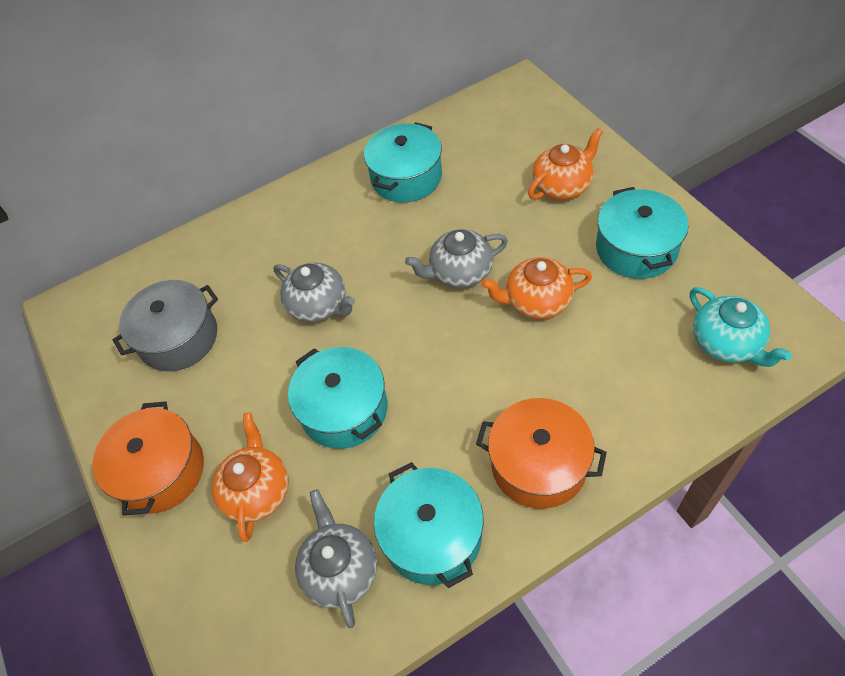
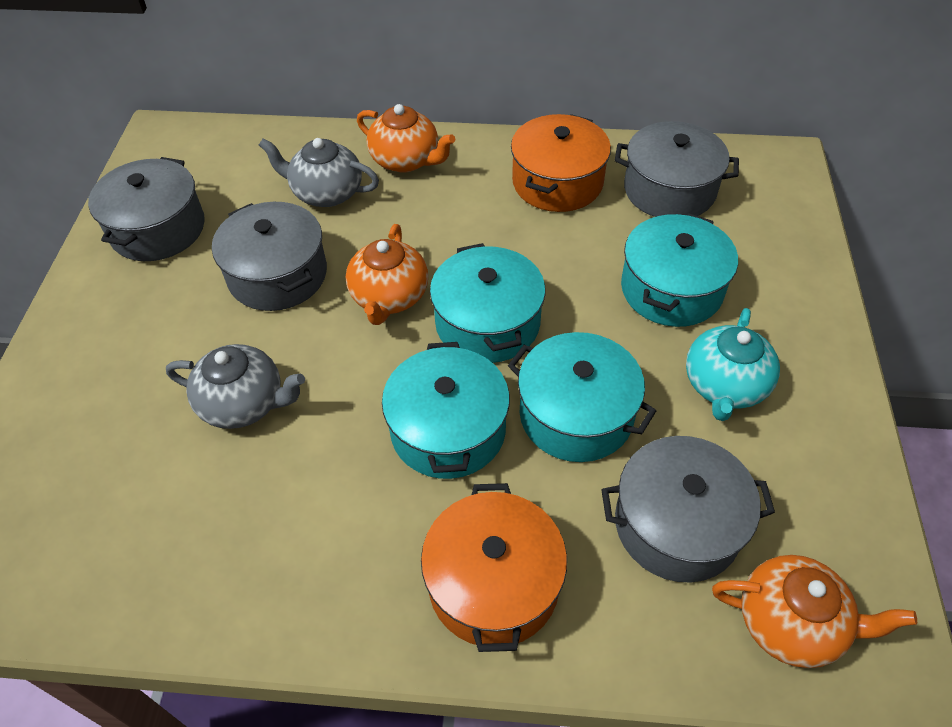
grey pot: [113,280,218,371] = 1 -> [88,157,205,261] [212,202,327,311] [601,436,775,583] [615,121,739,217] = 4
grey teapot: [274,263,355,322] [295,489,377,628] [405,229,508,288] = 3 -> [166,344,305,429] [259,138,379,207] = 2

